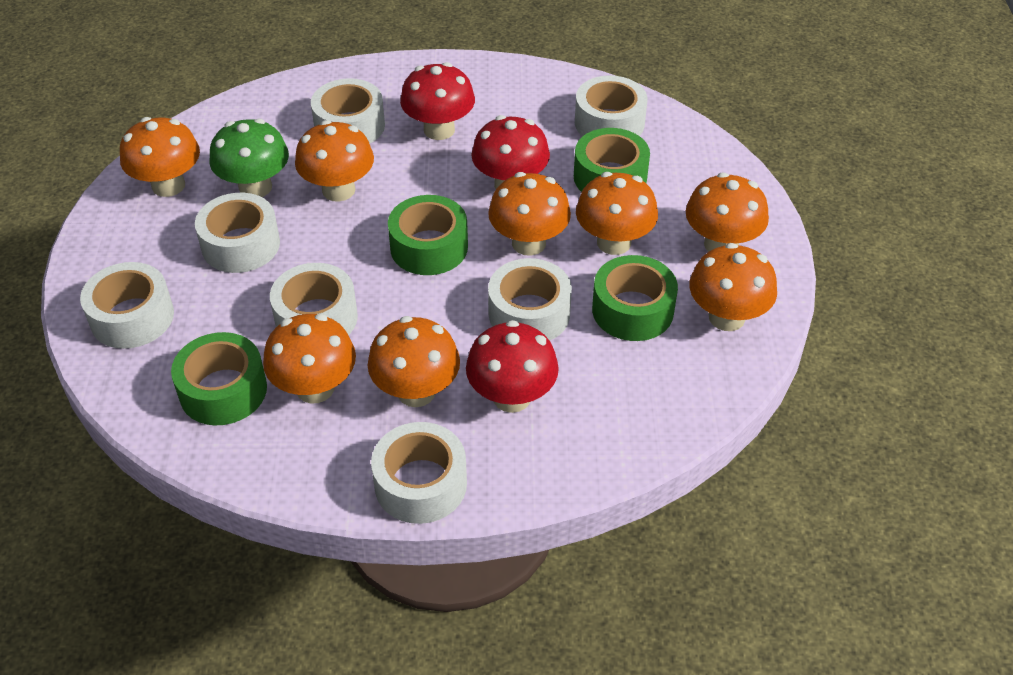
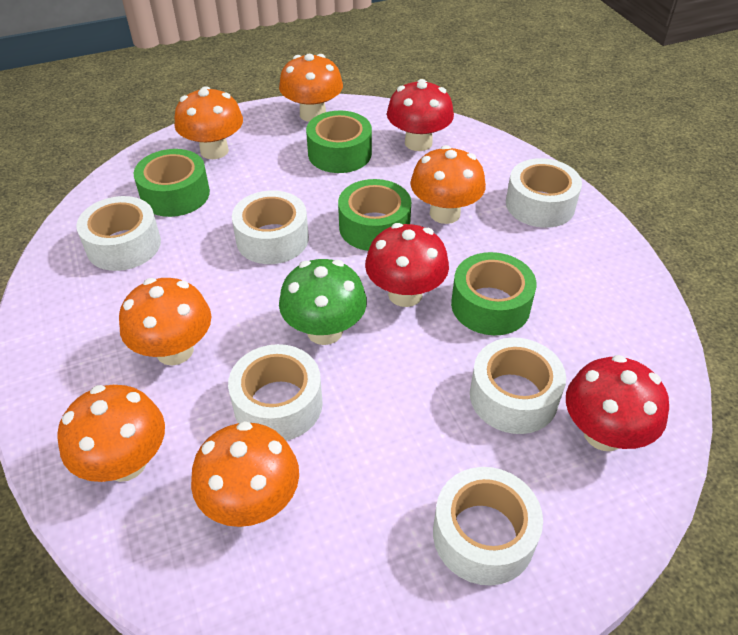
orange mushroom: [120,117,200,197] [263,314,356,404] [295,120,374,202] [368,316,460,407] [488,172,571,256] [576,172,658,255] [686,172,769,252] [689,243,777,331] = 8 -> [58,385,165,482] [119,278,211,366] [175,86,243,159] [191,421,299,527] [279,54,343,122] [411,145,486,224] = 6
white tape: [80,262,174,349] [195,193,280,273] [270,263,358,335] [311,78,385,144] [371,422,467,524] [488,258,572,340] [575,75,647,136] = 7 -> [76,196,161,271] [228,344,323,441] [232,190,309,264] [433,467,543,586] [470,337,566,434] [506,158,582,228] = 6

